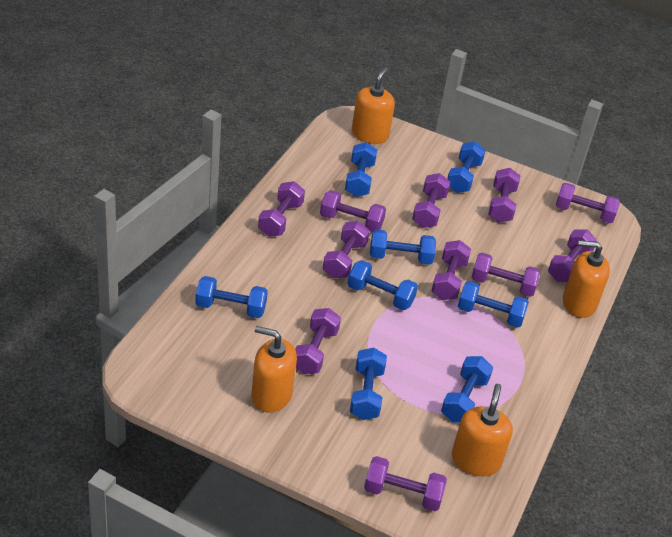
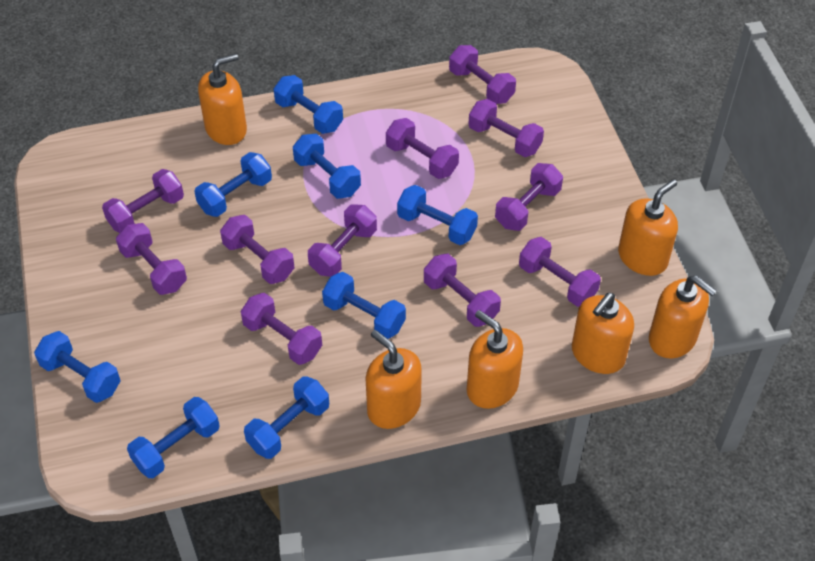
orange soap dispenser: [251,326,297,412] [352,67,395,144] [452,384,513,476] [563,240,610,318] = 4 -> [198,54,247,145] [365,330,422,429] [467,310,523,409] [572,293,634,374] [618,179,678,276] [649,276,717,358] = 6

